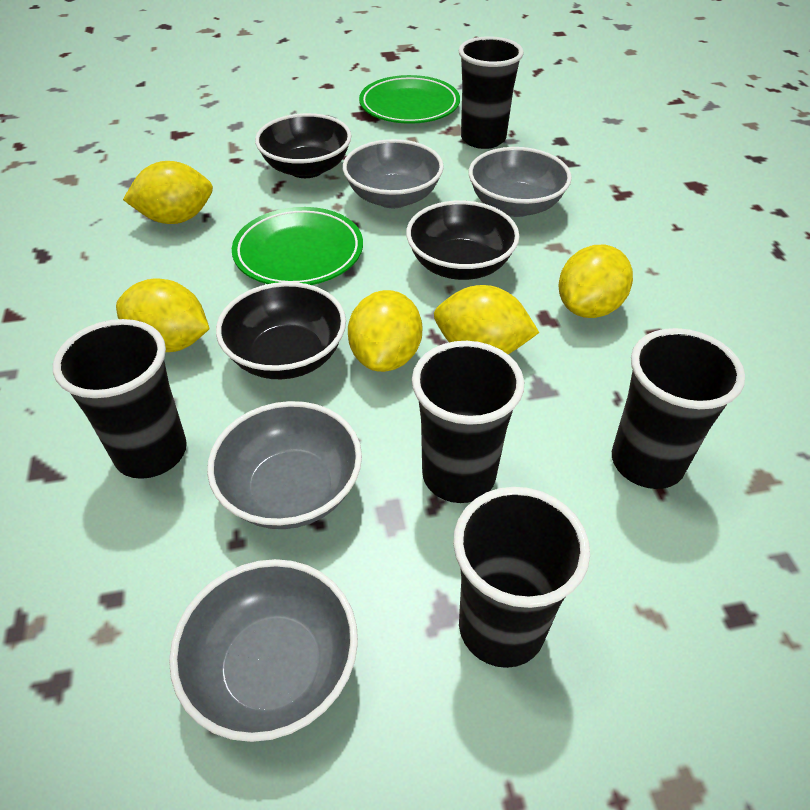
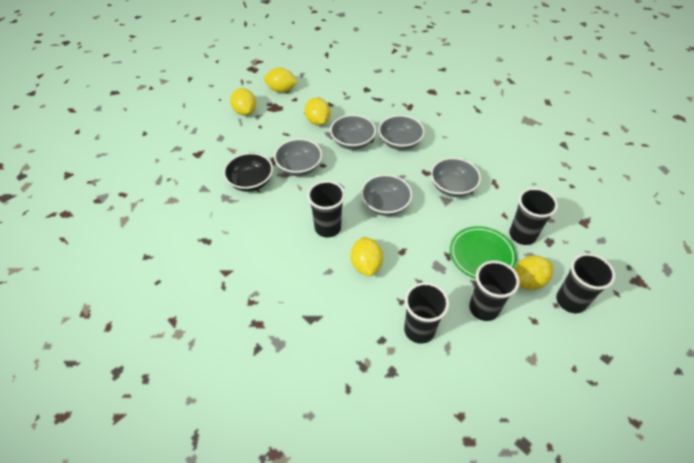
black bowl: [216,282,346,379] [255,113,351,178] [406,201,520,280] = 3 -> [223,153,273,192] = 1
green plate: [232,207,363,285] [359,75,460,124] = 2 -> [450,226,517,279] = 1
grey bowl: [169,559,358,742] [207,401,362,529] [343,139,444,208] [469,147,572,217] = 4 -> [274,138,322,176] [330,115,376,150] [361,174,412,216] [379,115,425,150] [431,158,481,197] = 5

